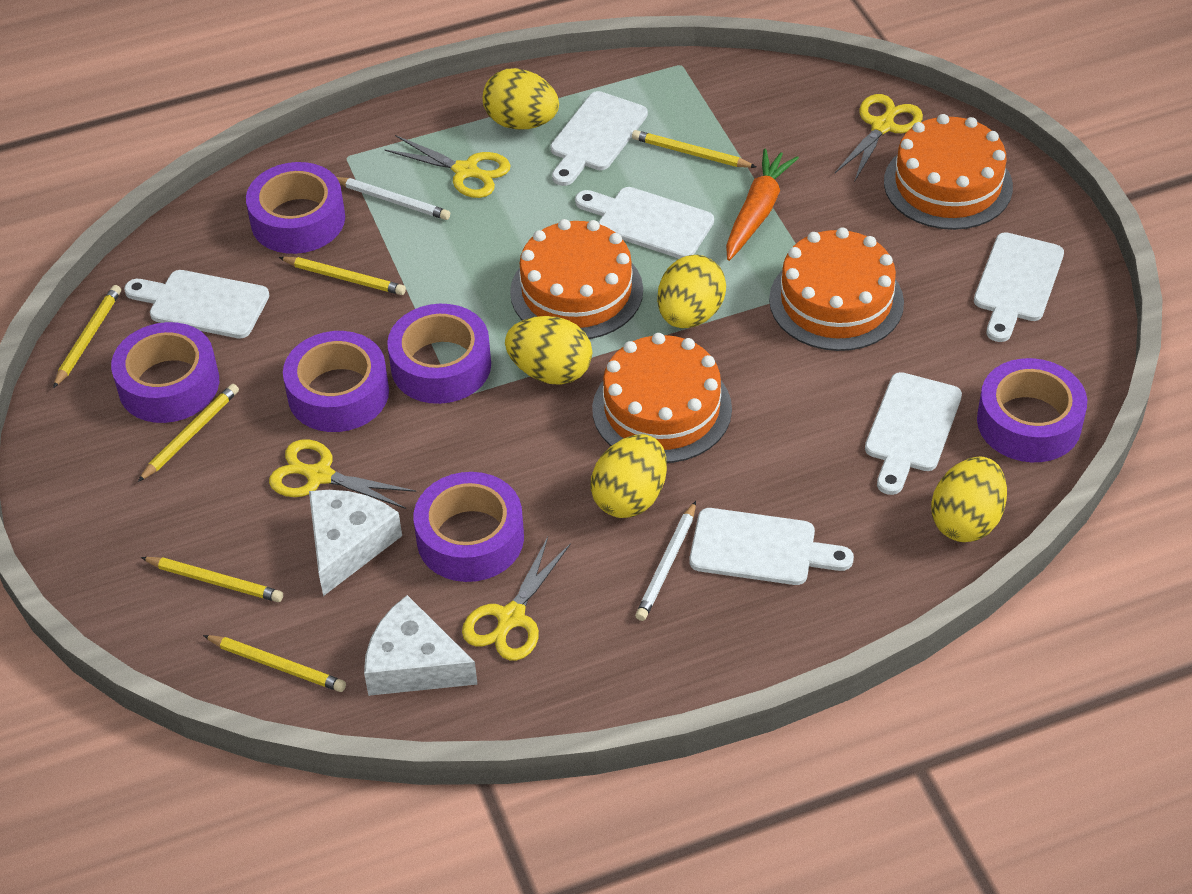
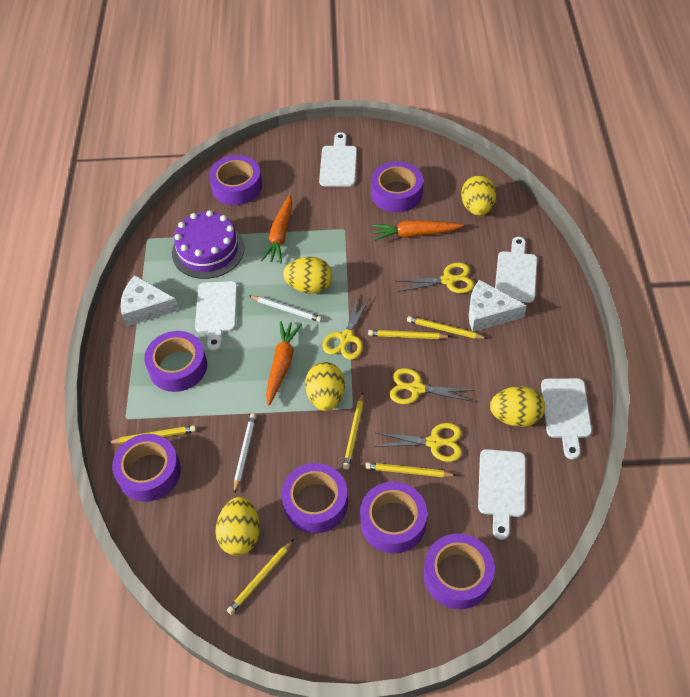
orange cake: [510,219,643,339] [592,333,732,463] [769,227,904,351] [884,114,1013,230] = 4 -> none = 0
orange carrot: [726,148,799,261] = 1 -> [261,195,292,263] [266,321,302,406] [372,220,464,241] = 3
purple cake: none = 0 -> [172,210,245,279] = 1
purple tape: [111,322,219,423] [246,162,345,254] [283,331,389,432] [387,304,491,404] [414,472,524,582] [977,358,1087,462] = 6 -> [112,434,181,502] [144,331,207,392] [209,155,262,205] [281,463,348,533] [360,482,427,553] [371,161,423,213] [424,533,495,609] = 7
white cutting board: [124,270,270,339] [550,91,648,186] [575,187,714,259] [689,508,854,585] [865,372,962,495] [974,232,1064,342] = 6 -> [195,281,237,350] [319,132,357,187] [478,449,525,540] [495,237,537,303] [541,378,592,459] = 5

